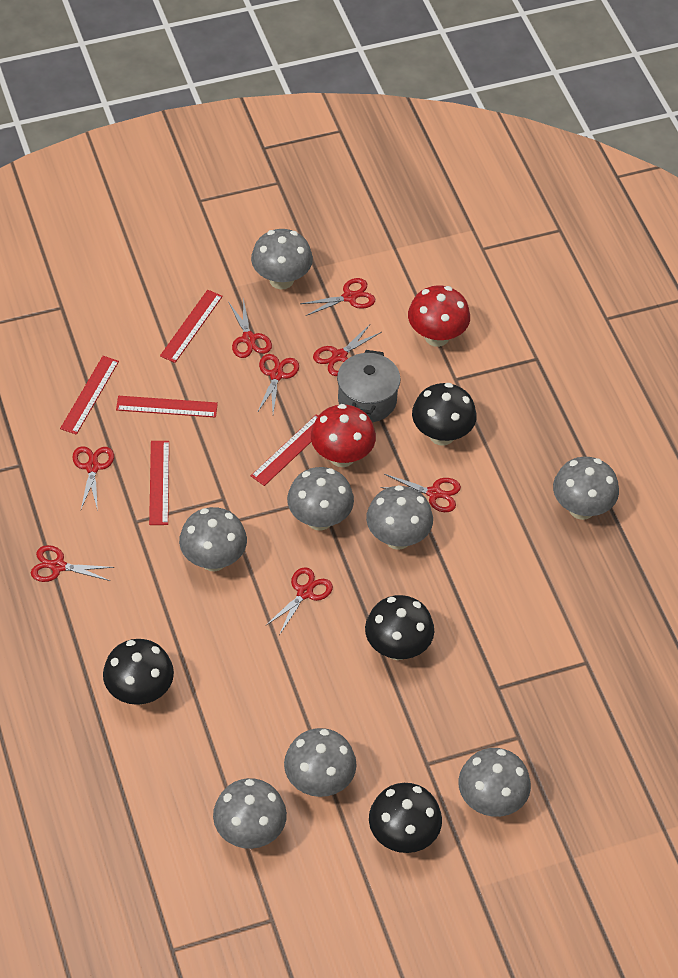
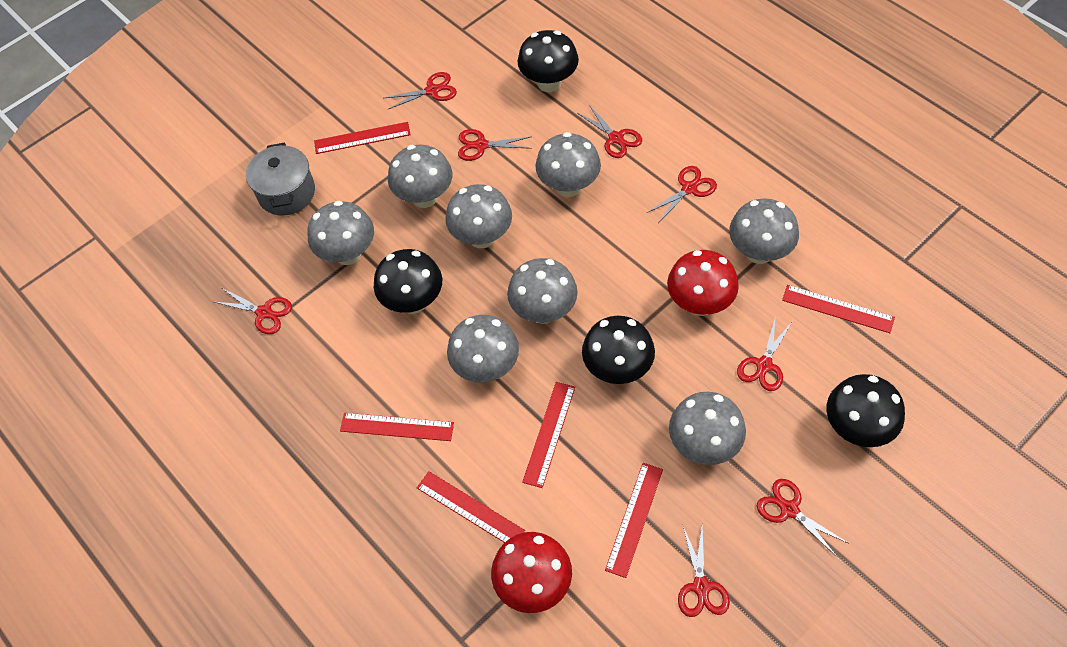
red ruler: [60,356,119,435] [116,396,218,418] [149,441,169,525] [160,290,223,363] [251,414,318,486] = 5 -> [314,122,411,154] [340,413,454,441] [417,471,525,543] [522,382,575,488] [605,463,663,578] [782,285,895,333] = 6

